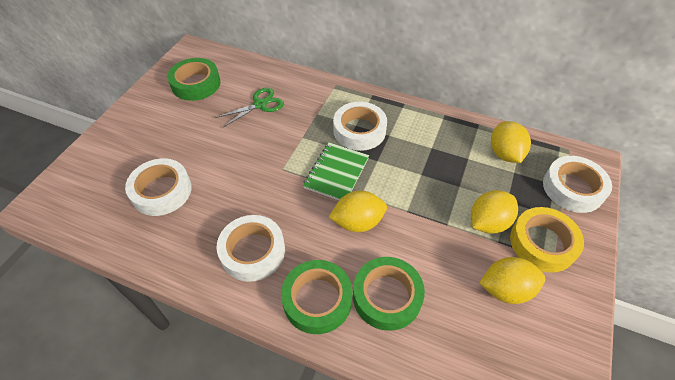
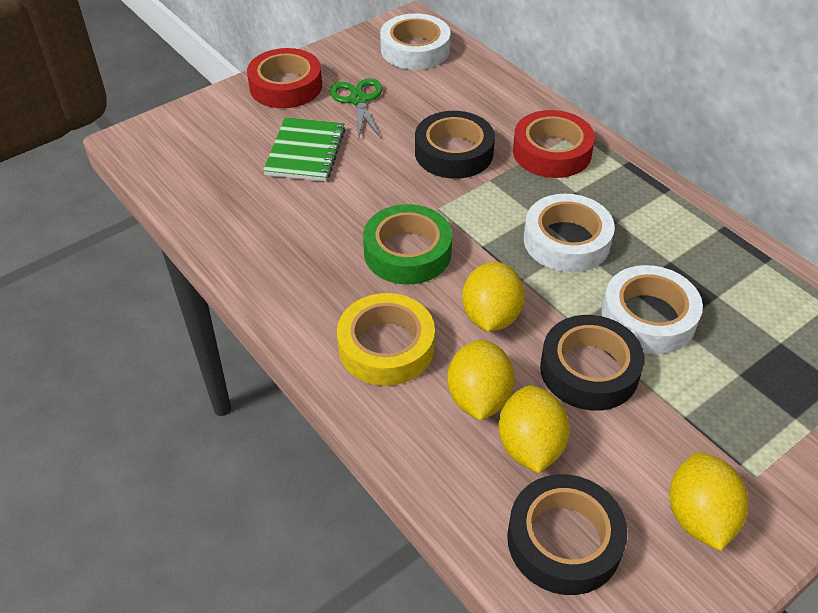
black tape: none = 0 -> [415,111,495,179] [507,474,627,595] [540,315,645,411] = 3
green tape: [167,58,220,101] [281,260,353,334] [353,257,425,331] = 3 -> [363,204,452,285] = 1
red tape: none = 0 -> [247,48,322,108] [513,110,595,178] = 2
white tape: [125,158,192,216] [216,215,285,282] [333,102,387,151] [543,156,612,213] = 4 -> [380,13,450,70] [524,194,615,272] [601,265,703,354] = 3

